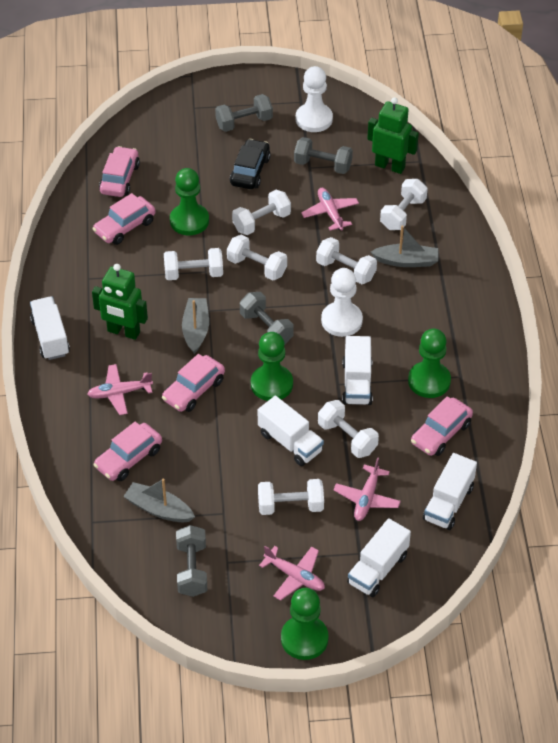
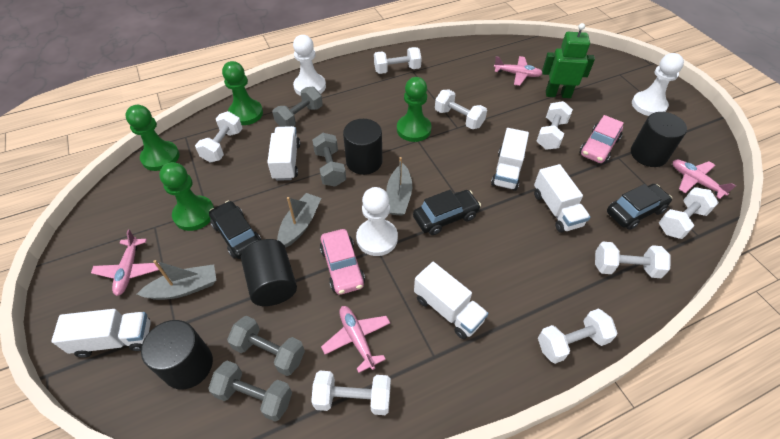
black car: [230,139,271,189] = 1 -> [209,201,261,259] [413,190,481,235] [607,184,672,230] = 3
black cylinder: none = 0 -> [141,320,213,389] [241,239,297,306] [343,119,382,175] [631,112,687,167] = 4
green robot: [92,264,148,340] [367,97,419,174] = 2 -> [542,23,595,98] = 1
pink car: [92,193,156,245] [93,422,162,481] [99,146,140,197] [162,354,225,412] [411,396,473,456] = 5 -> [320,229,365,295] [580,115,624,164] = 2
white dumbbell: [164,248,223,280] [227,235,287,280] [232,190,291,235] [258,479,324,515] [316,237,377,284] [318,400,379,458] [380,179,428,230] = 7 -> [195,111,243,162] [311,371,391,415] [374,47,422,74] [435,90,487,129] [536,101,573,150] [538,309,617,364] [595,242,671,278] [659,187,719,239] = 8
white pawn: [296,66,333,132] [321,268,363,337] = 2 -> [293,35,326,96] [356,187,398,256] [632,53,684,116] = 3

